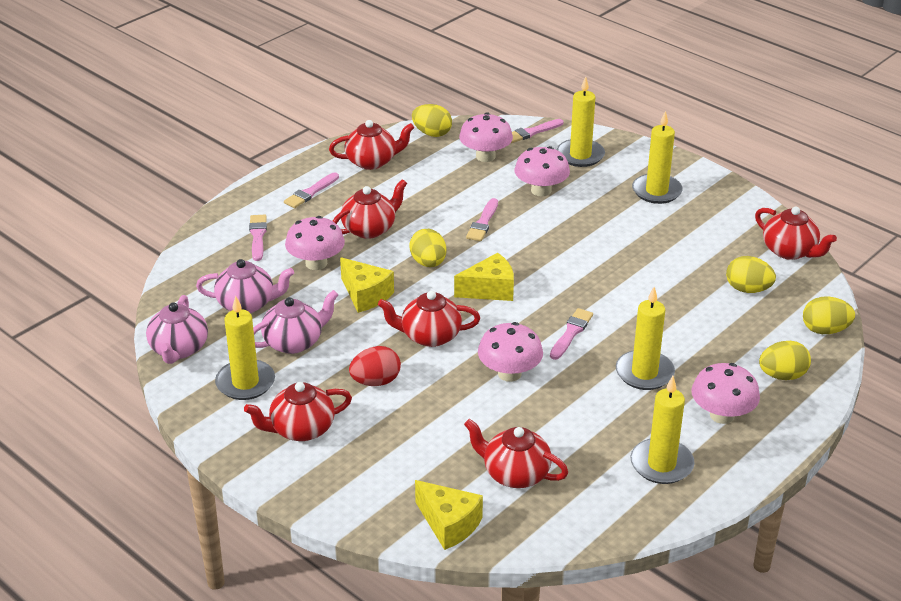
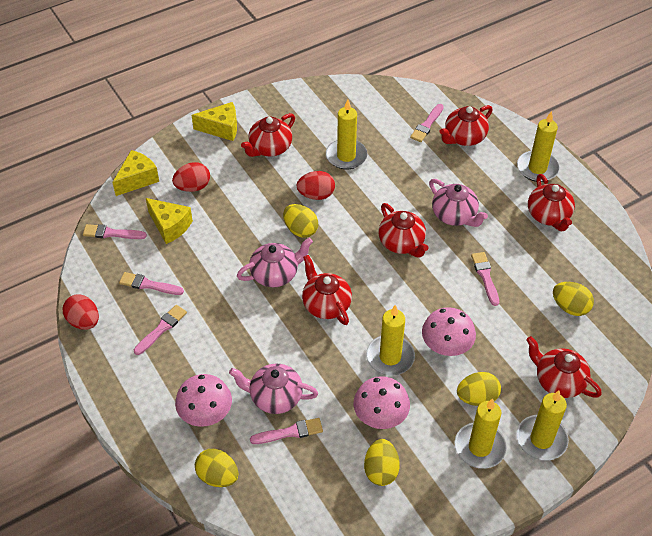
pink brush: [249,215,267,261] [284,172,339,208] [466,198,498,241] [511,119,563,143] [550,308,593,360] = 5 -> [83,224,147,239] [119,272,184,295] [134,305,187,355] [250,418,323,444] [410,104,444,142] [471,252,499,306] = 6
pink mushroom: [285,216,345,270] [459,112,513,162] [478,322,543,382] [515,146,570,197] [691,363,760,424] = 5 -> [175,374,232,427] [353,376,410,429] [422,307,476,356] = 3
red egg: [349,346,401,386] = 1 -> [63,294,99,330] [172,162,210,192] [297,171,335,200] = 3

